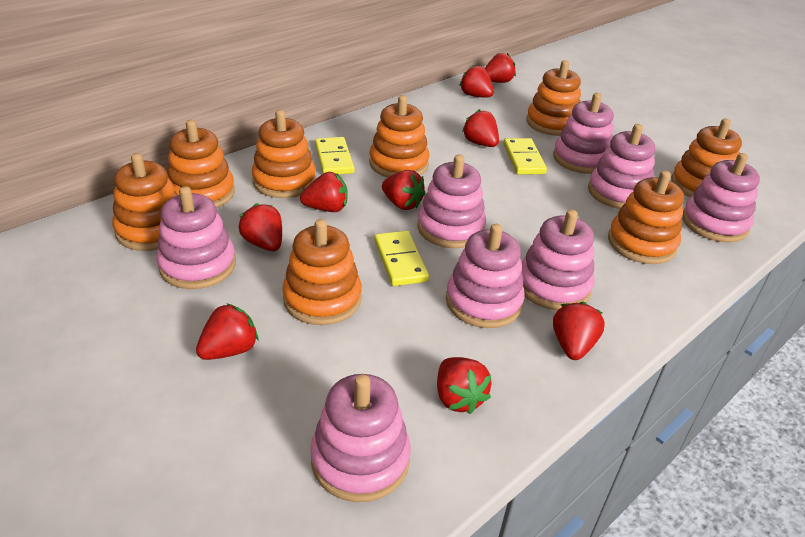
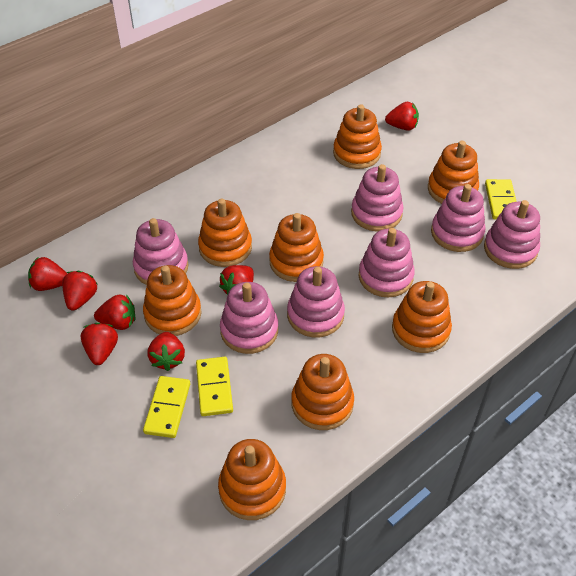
pink stacking toy: [157,186,236,289] [310,374,411,502] [417,155,486,248] [446,224,525,328] [522,209,595,310] [553,93,614,174] [588,124,655,209] [682,153,760,242] = 8 -> [133,218,189,285] [220,282,278,354] [287,266,345,337] [351,164,403,231] [359,228,415,298] [431,184,486,252] [484,200,540,269] = 7
red strawberry: [196,303,258,360] [239,203,282,251] [300,172,348,212] [382,170,426,210] [437,357,492,414] [459,65,494,98] [462,109,499,147] [485,53,516,83] [553,302,605,360] = 9 -> [28,257,67,291] [62,271,97,311] [81,323,118,365] [94,295,135,330] [147,332,185,371] [219,265,254,295] [385,102,419,131] = 7

